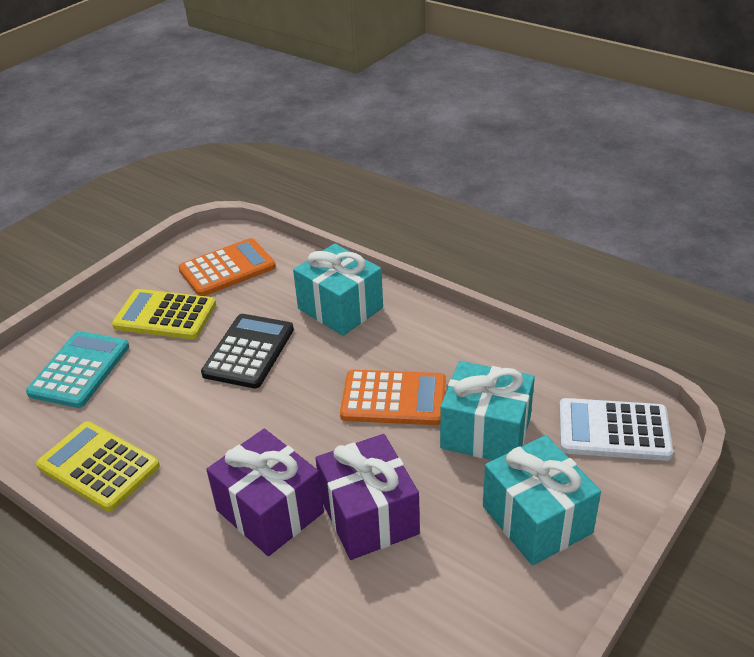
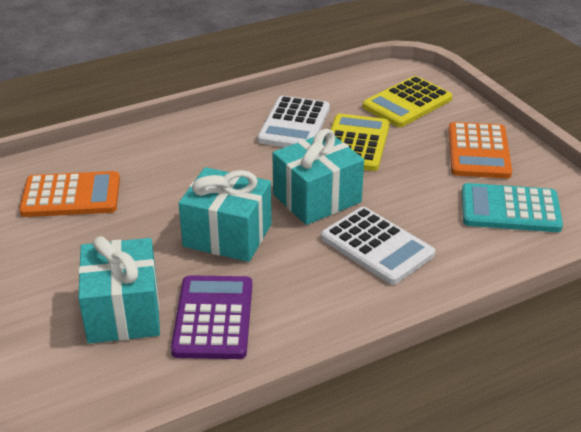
black calculator: [201,314,294,388] = 1 -> none = 0
purple calculator: none = 0 -> [171,275,252,359] = 1
purple gift: [206,429,324,556] [316,434,420,560] = 2 -> none = 0
white calculator: [559,398,673,461] = 1 -> [257,96,330,147] [321,207,435,285] = 2

